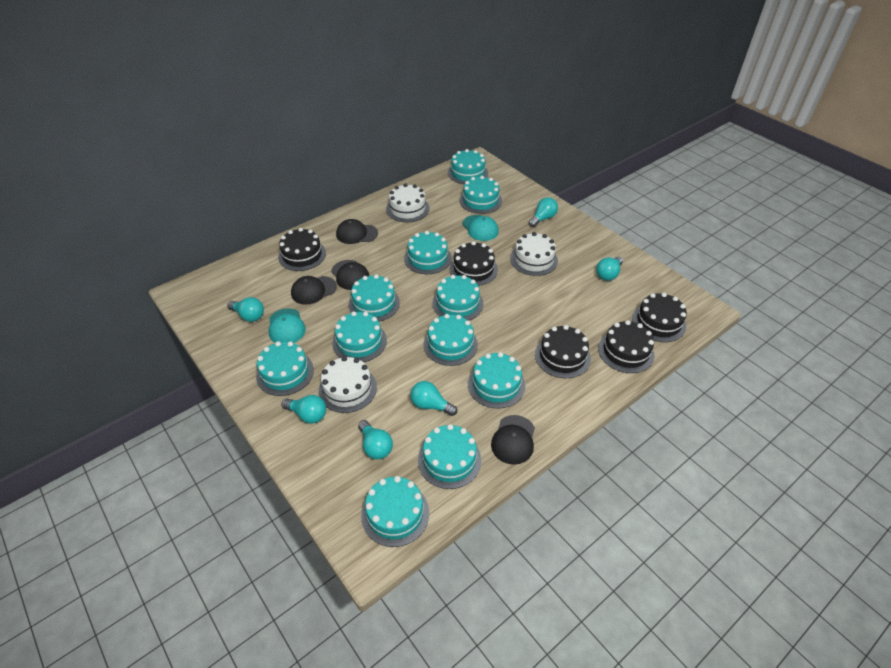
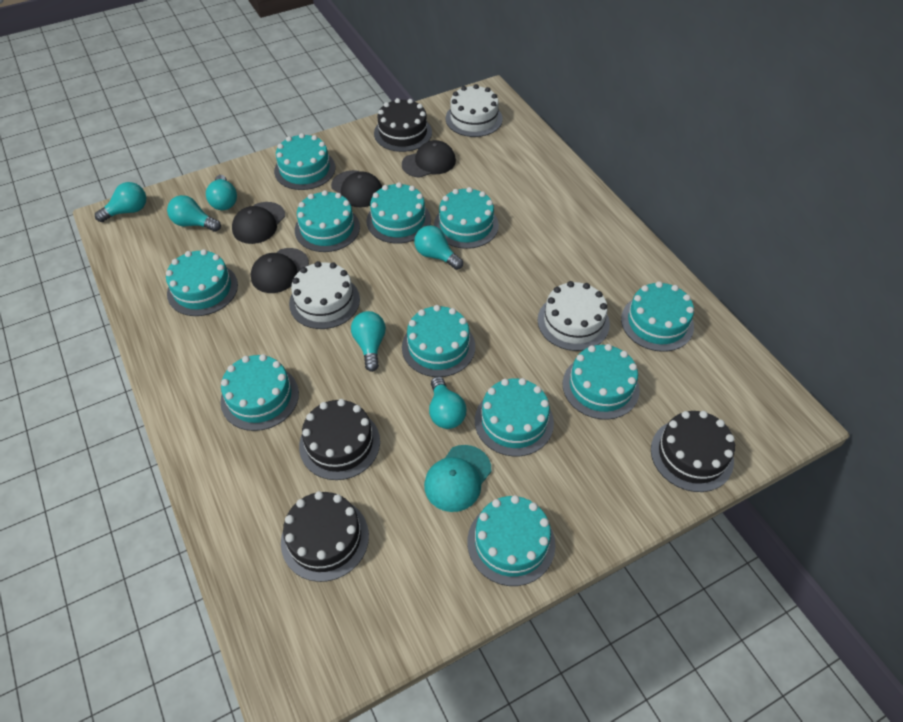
black cake: [278,228,326,271] [450,241,498,286] [535,325,591,378] [598,320,654,373] [632,293,687,342] = 5 -> [281,491,369,582] [299,399,380,480] [374,98,432,152] [651,411,735,492] = 4
turquoise cap: [269,308,306,343] [462,215,499,241] = 2 -> [424,445,492,512] = 1

